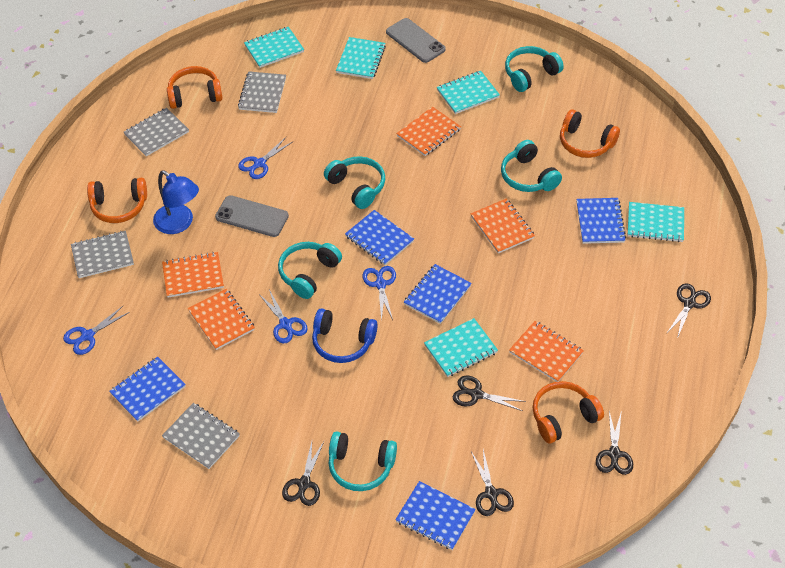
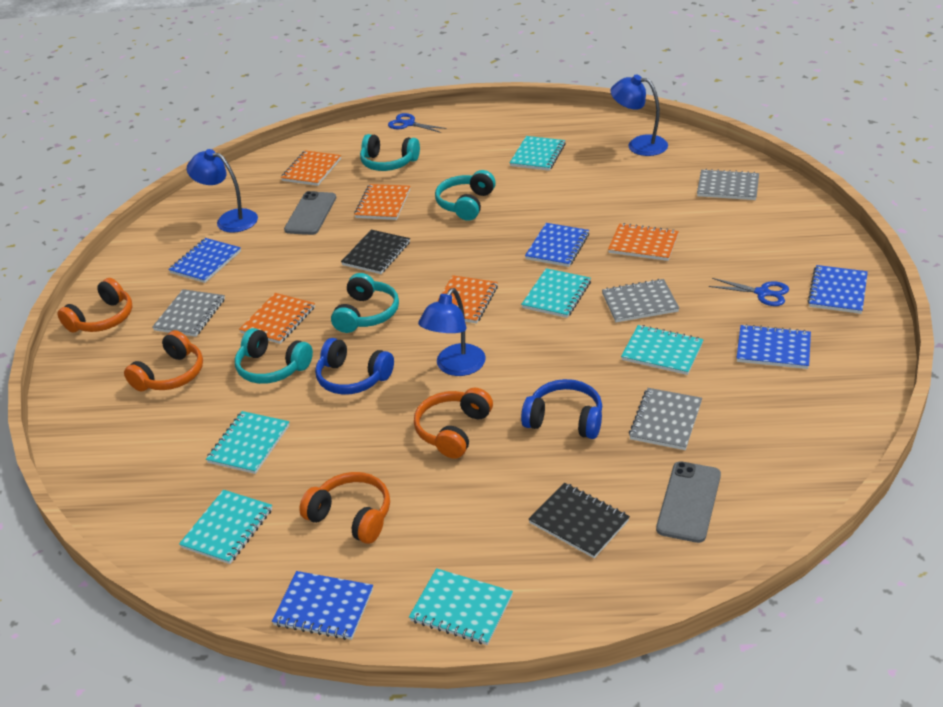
black notebook: none = 0 -> [341,230,410,274] [528,483,630,558] = 2
black scissors: [282,441,324,506] [452,376,526,411] [471,450,514,516] [596,410,633,475] [666,283,711,339] = 5 -> none = 0
blue headphones: [312,309,378,363] = 1 -> [315,338,394,395] [521,379,602,439] = 2
blue lamp: [153,170,199,234] = 1 -> [187,149,258,233] [418,288,486,376] [610,75,668,156] = 3
blue scissors: [63,306,130,355] [238,137,294,179] [259,290,308,344] [362,266,396,321] = 4 -> [388,113,447,133] [709,278,789,306] = 2
turquoise headphones: [278,242,342,299] [324,156,385,209] [328,432,397,491] [501,140,562,192] [505,46,564,92] = 5 -> [235,328,313,384] [331,273,399,333] [360,134,420,171] [435,170,496,221] = 4
turquoise notebook: [244,27,304,68] [336,37,386,79] [424,318,498,377] [437,71,500,114] [628,202,684,242] = 5 -> [179,490,272,564] [206,411,290,474] [409,568,513,645] [510,136,566,171] [521,268,591,318] [621,325,704,375] = 6

